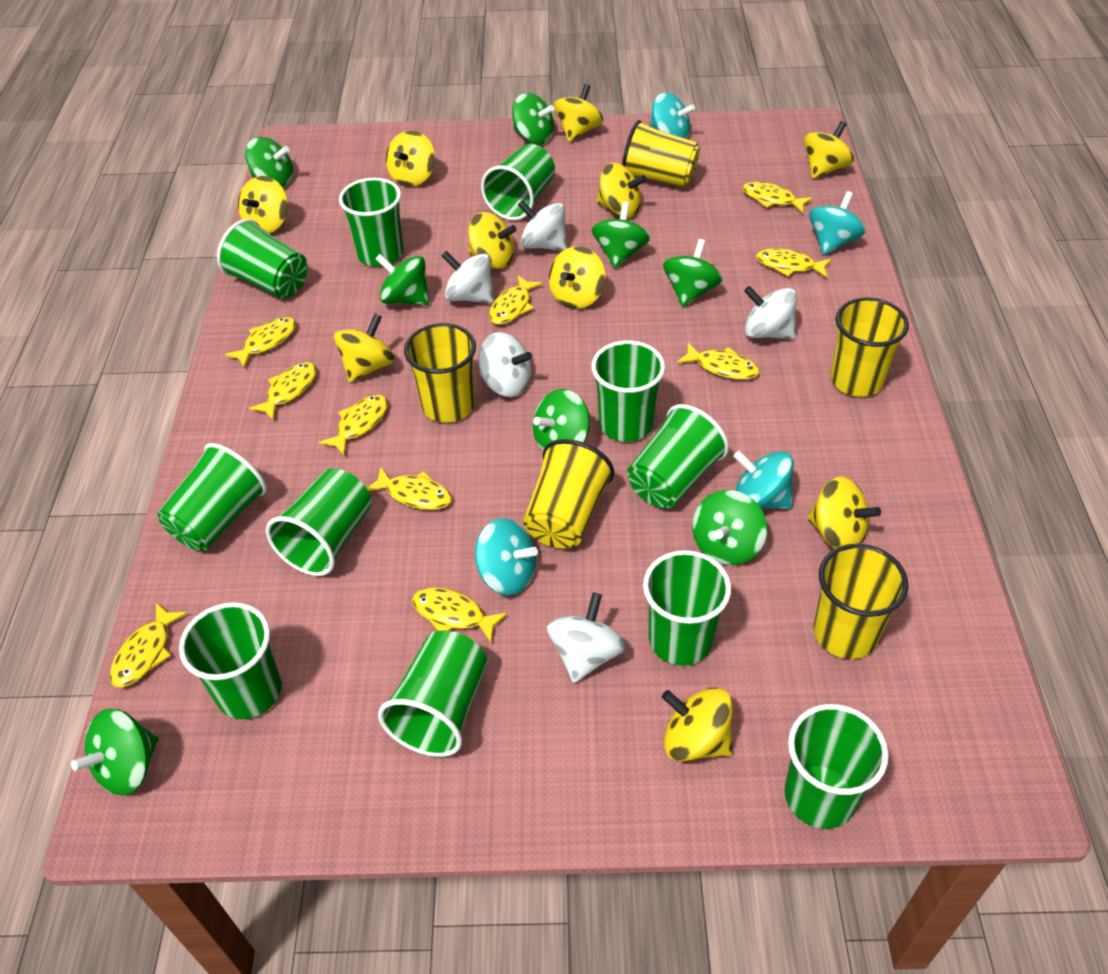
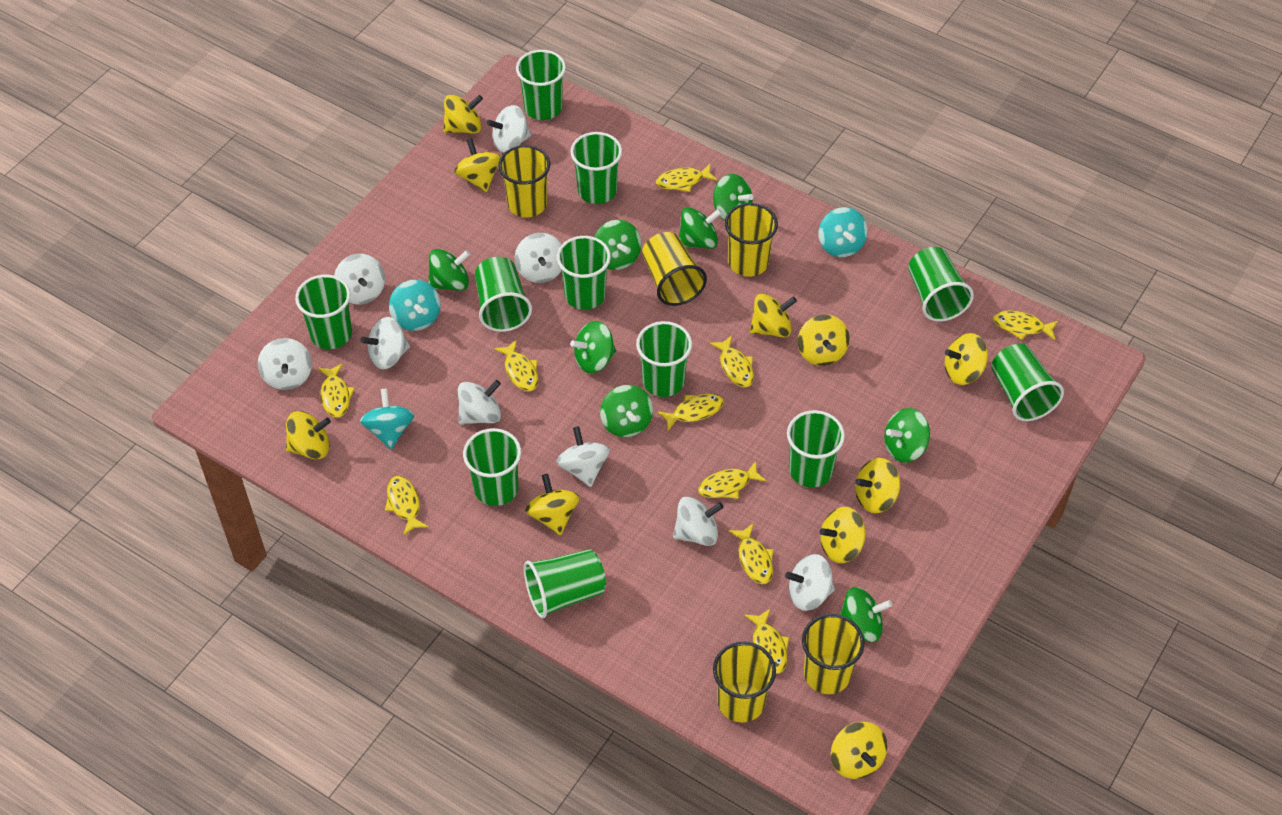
turquoise spinning top: [475,518,538,595] [649,92,695,139] [733,451,794,509] [809,191,866,255] = 4 -> [360,388,414,449] [389,280,440,331] [818,207,868,257] = 3
white spinning top: [441,251,494,303] [478,332,532,397] [518,200,567,251] [546,593,626,683] [744,286,797,339] = 5 -> [258,338,312,390] [334,254,385,305] [360,317,410,369] [458,380,501,424] [487,105,531,153] [515,233,562,283] [556,426,610,487] [673,497,724,546] [785,554,835,611] = 9

